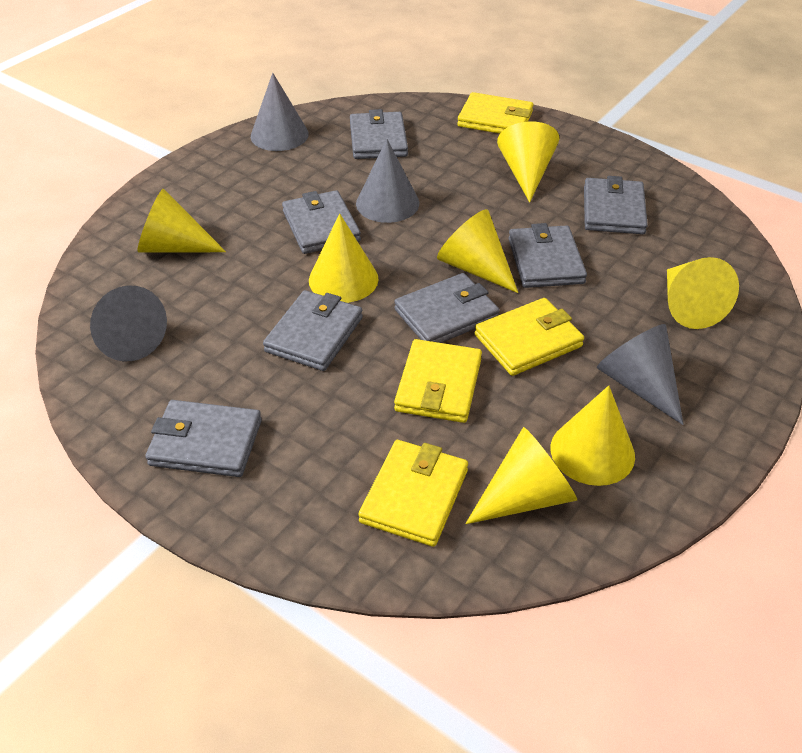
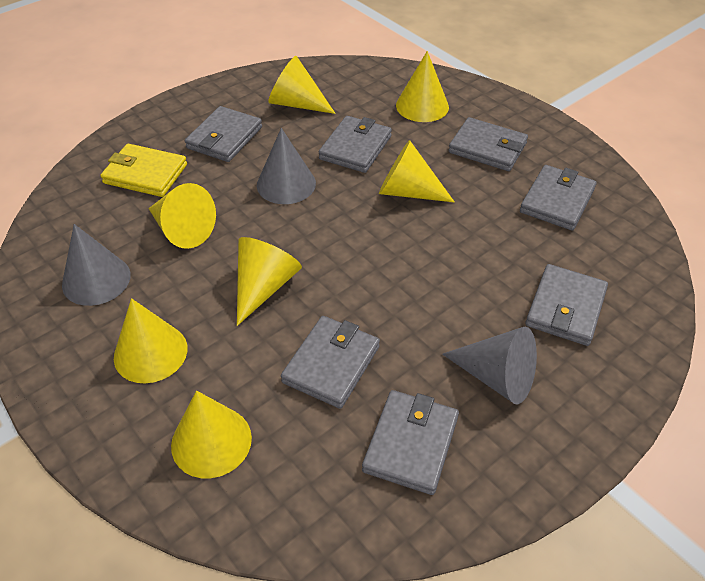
grey cone: [90,286,167,361] [251,73,309,151] [356,139,419,223] [597,324,684,425] = 4 -> [62,224,131,306] [257,128,316,204] [442,327,537,404] = 3
yellow wallet: [358,440,468,547] [394,339,482,423] [457,92,533,134] [475,298,584,376] = 4 -> [100,144,187,197] = 1

